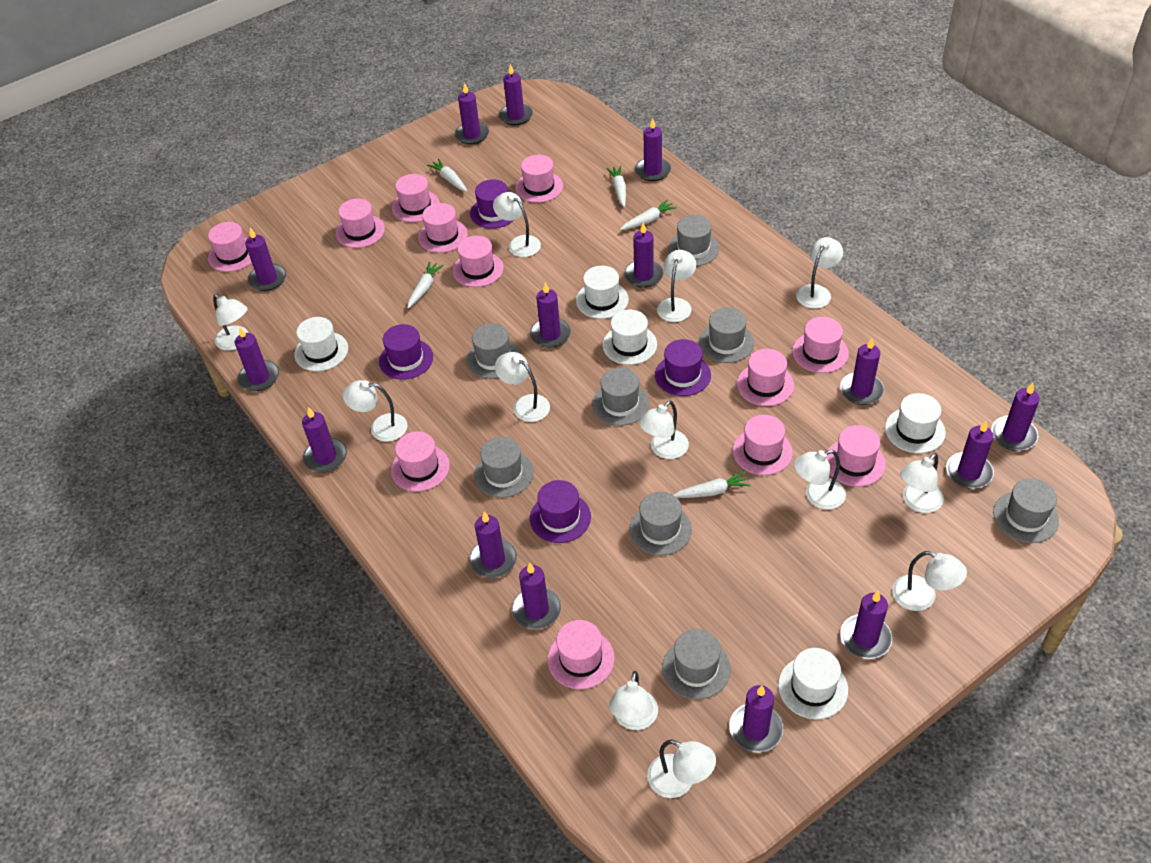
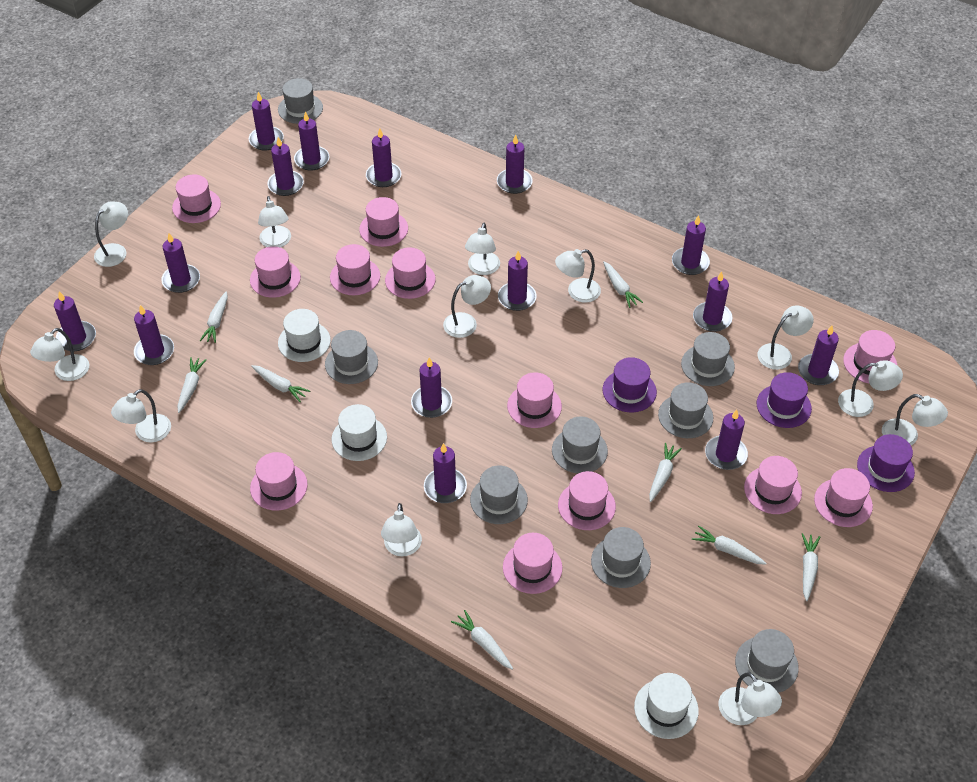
purple hat: [379,324,433,380] [470,179,514,229] [530,480,591,543] [655,339,711,396] = 4 -> [603,357,657,413] [757,372,812,428] [857,434,915,492] = 3
white carrot: [407,262,444,309] [427,159,468,192] [606,166,626,207] [620,199,677,230] [674,471,751,498] = 5 -> [177,357,207,413] [200,291,228,343] [251,365,310,402] [451,610,513,669] [603,261,643,308] [649,443,682,502] [692,525,766,565] [802,533,820,601] = 8
white hat: [294,317,348,371] [576,266,629,319] [603,310,657,365] [778,648,848,719] [885,393,946,453] = 5 -> [278,309,331,362] [332,404,387,461] [634,673,699,739] = 3

